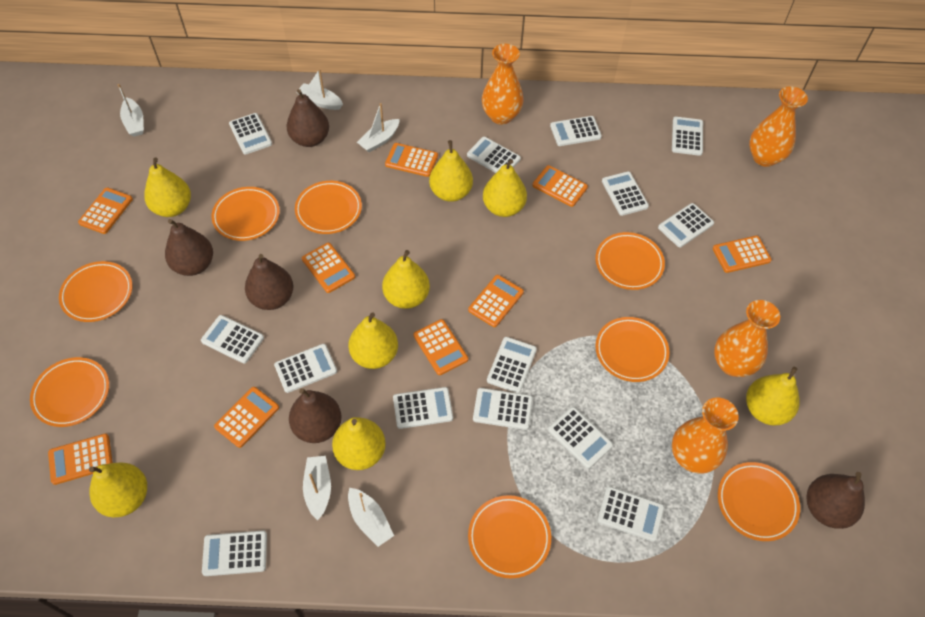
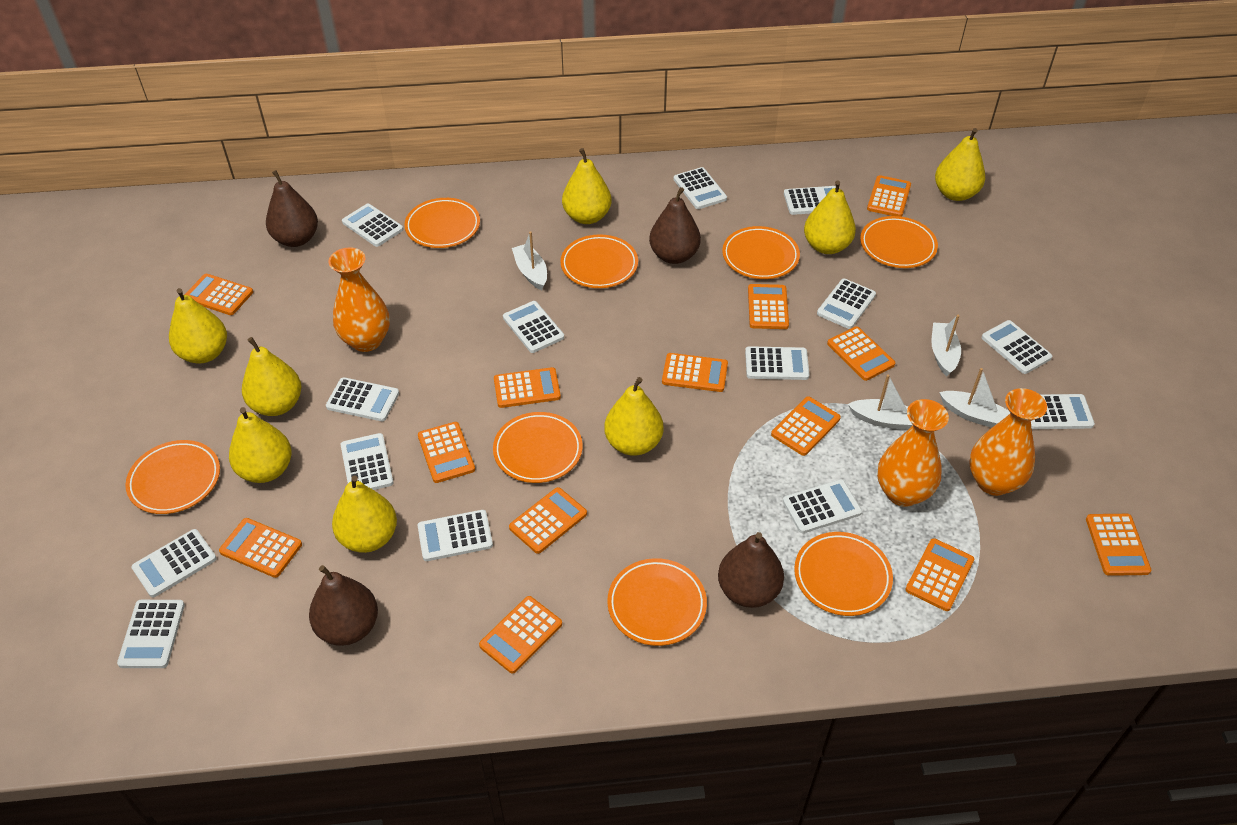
brown pear: [165,219,213,276] [245,254,293,310] [287,89,329,147] [289,388,342,443] [807,472,865,529] = 5 -> [266,170,318,247] [309,565,378,646] [649,187,701,264] [718,532,784,608] = 4
orange calculator: [48,434,113,485] [78,187,133,234] [214,387,279,448] [302,243,355,293] [385,143,438,177] [413,319,468,375] [468,275,524,327] [532,165,588,207] [713,236,772,273] = 9 -> [185,274,253,315] [219,518,302,578] [418,422,475,483] [479,596,562,674] [494,367,561,408] [509,487,587,554] [662,353,728,392] [748,284,789,329] [771,396,841,456] [827,326,895,381] [867,175,911,217] [905,538,974,611] [1086,514,1151,576] = 13
orange vase: [482,44,524,125] [672,398,739,473] [714,300,780,377] [749,86,808,167] = 4 -> [328,247,390,352] [877,399,949,507] [969,388,1047,496] = 3
white boat: [118,84,144,137] [296,69,343,110] [303,456,331,520] [348,488,394,547] [357,103,400,152] = 5 -> [512,232,547,290] [848,374,913,430] [931,315,961,376] [939,368,1010,428] = 4

